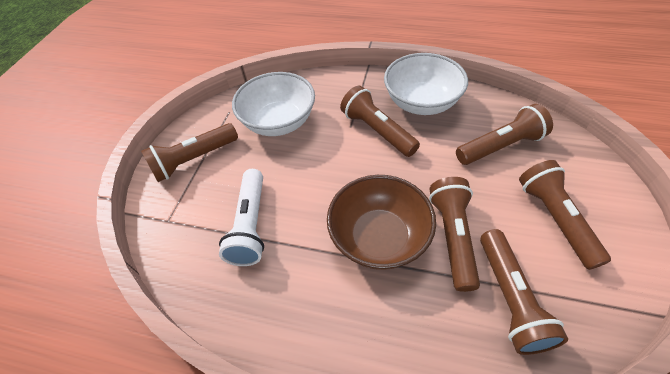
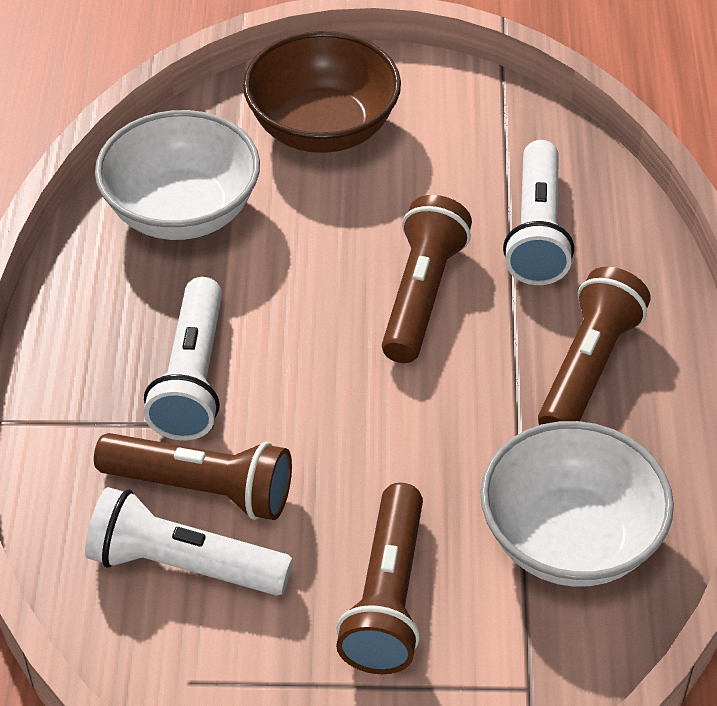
brown flashlight: [141,123,238,182] [340,86,420,157] [429,177,480,292] [456,104,553,165] [480,229,568,355] [519,160,611,270] = 6 -> [94,433,292,520] [336,483,423,674] [382,195,472,363] [538,267,651,425] = 4
white flashlight: [219,169,264,266] = 1 -> [85,487,293,596] [144,277,222,440] [503,140,574,285] = 3

